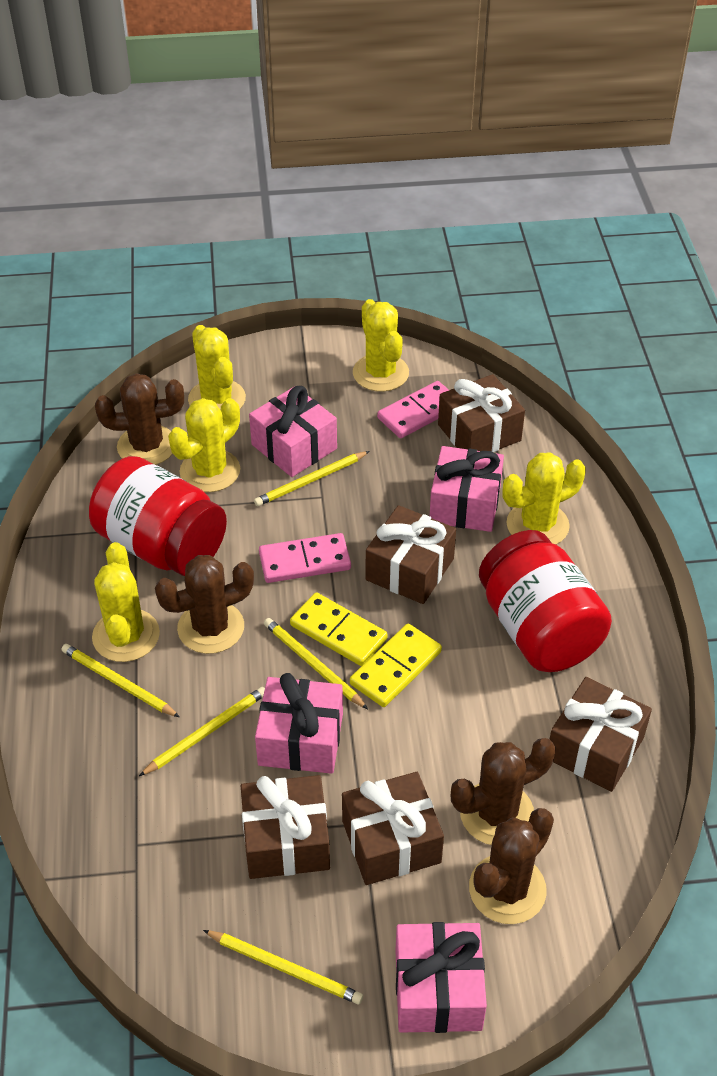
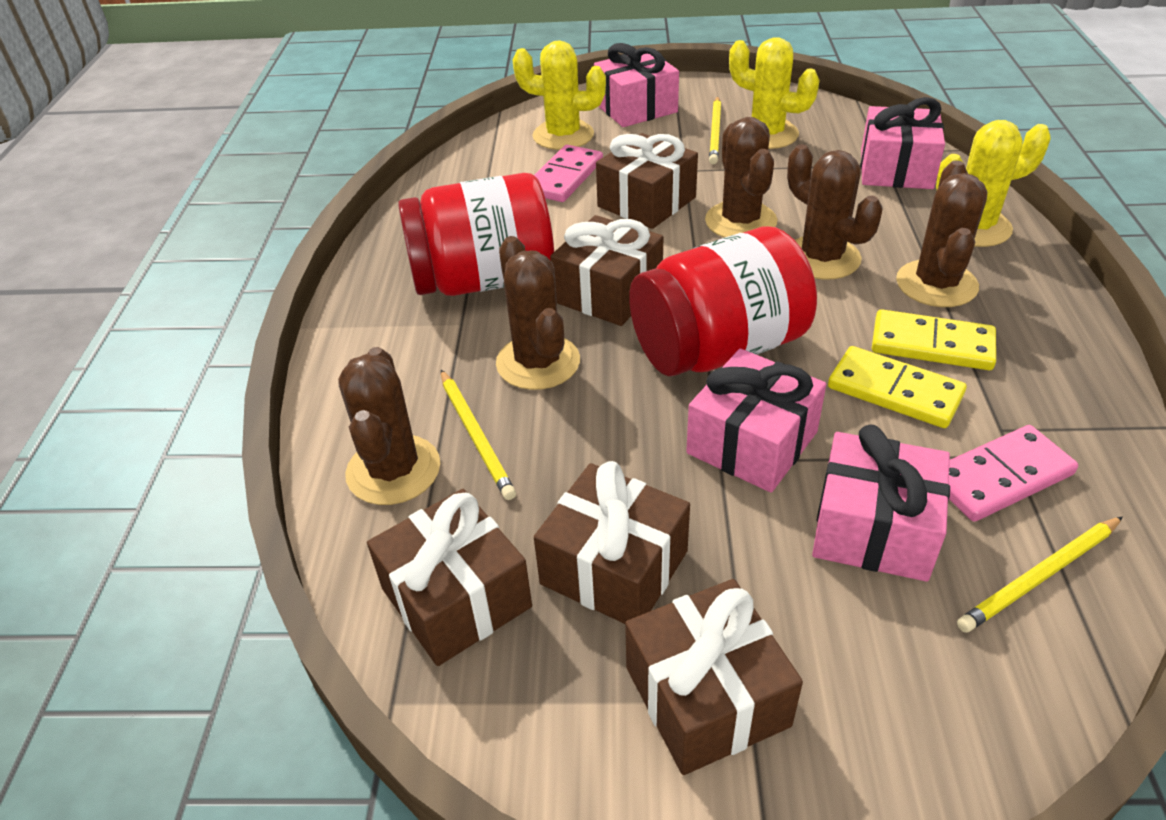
brown cactus: [95,373,184,465] [155,555,254,654] [451,738,556,845] [469,808,554,924] = 4 -> [338,347,440,505] [496,236,580,390] [705,117,777,238] [787,144,883,280] [896,160,987,307] = 5
yellow cactus: [92,542,160,662] [168,398,240,492] [188,325,246,410] [353,299,409,392] [502,452,586,544] = 5 -> [512,40,606,150] [729,37,820,149] [936,120,1051,247] = 3
yellow pencil: [61,644,180,717] [139,687,265,776] [203,930,363,1005] [254,451,370,506] [264,618,368,709] = 5 -> [441,370,516,500] [709,96,721,164] [957,516,1123,633] = 3

